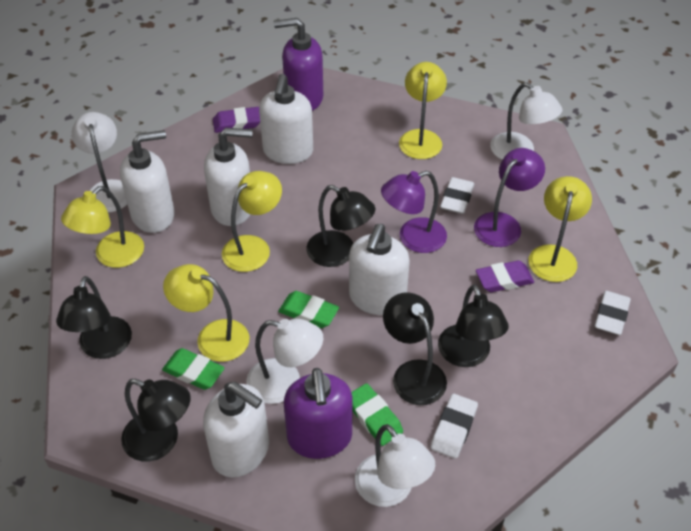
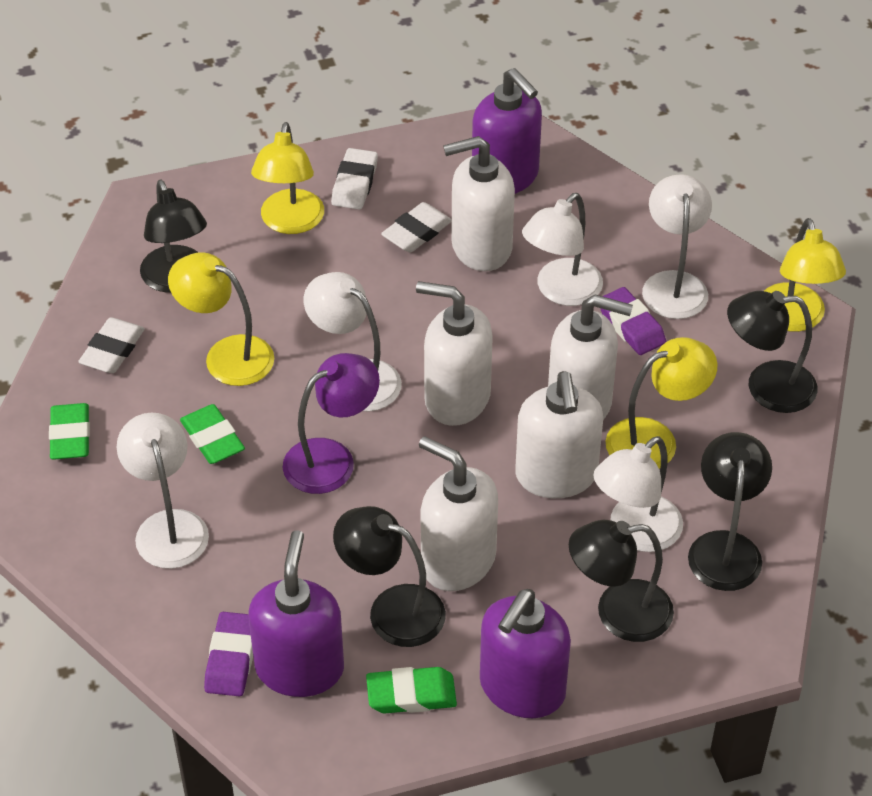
purple lamp: [381,171,447,253] [474,148,545,247] = 2 -> [283,353,380,494] = 1
purple soap dispenser: [274,18,323,111] [284,368,353,459] = 2 -> [248,530,344,697] [472,68,542,194] [480,589,571,718] = 3
white lamp: [72,112,127,213] [246,319,323,404] [355,424,435,507] [490,83,563,160] = 4 -> [117,413,209,569] [304,272,402,411] [522,193,603,306] [593,436,683,552] [642,174,712,319] = 5
yellow lamp: [61,186,144,268] [163,264,249,362] [222,171,282,272] [399,62,447,159] [529,176,592,282] = 5 -> [168,252,274,386] [251,122,324,234] [606,337,717,469] [764,218,846,332] = 4

